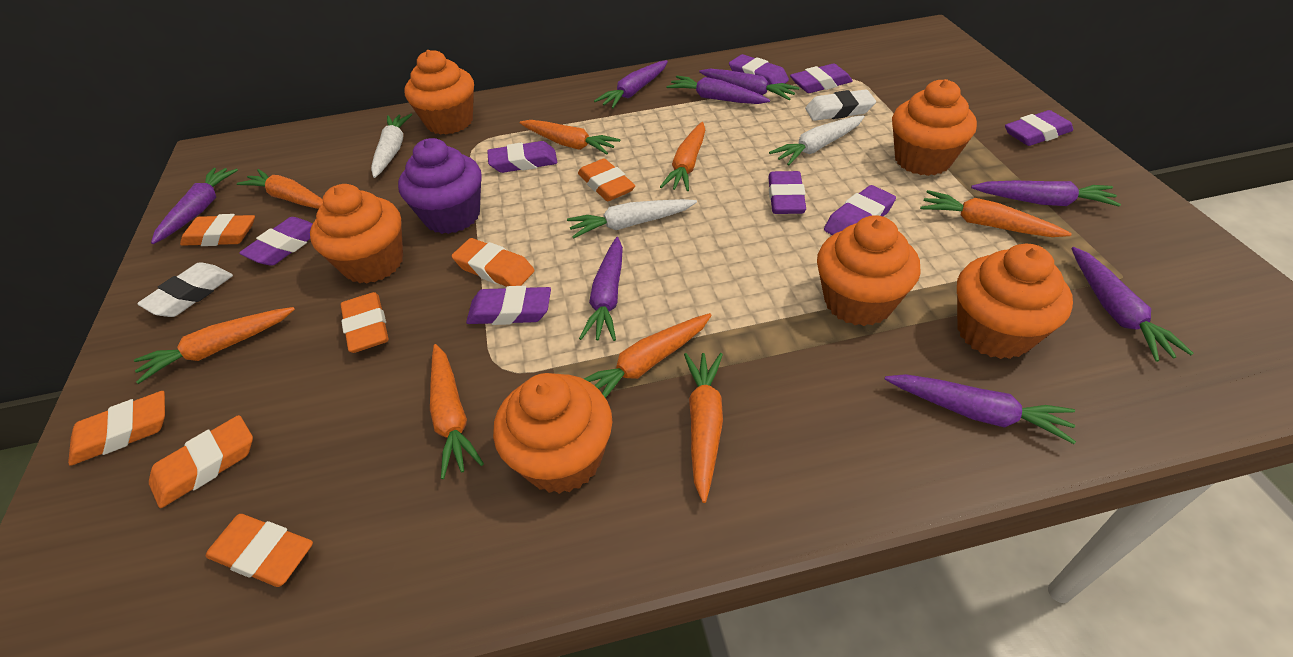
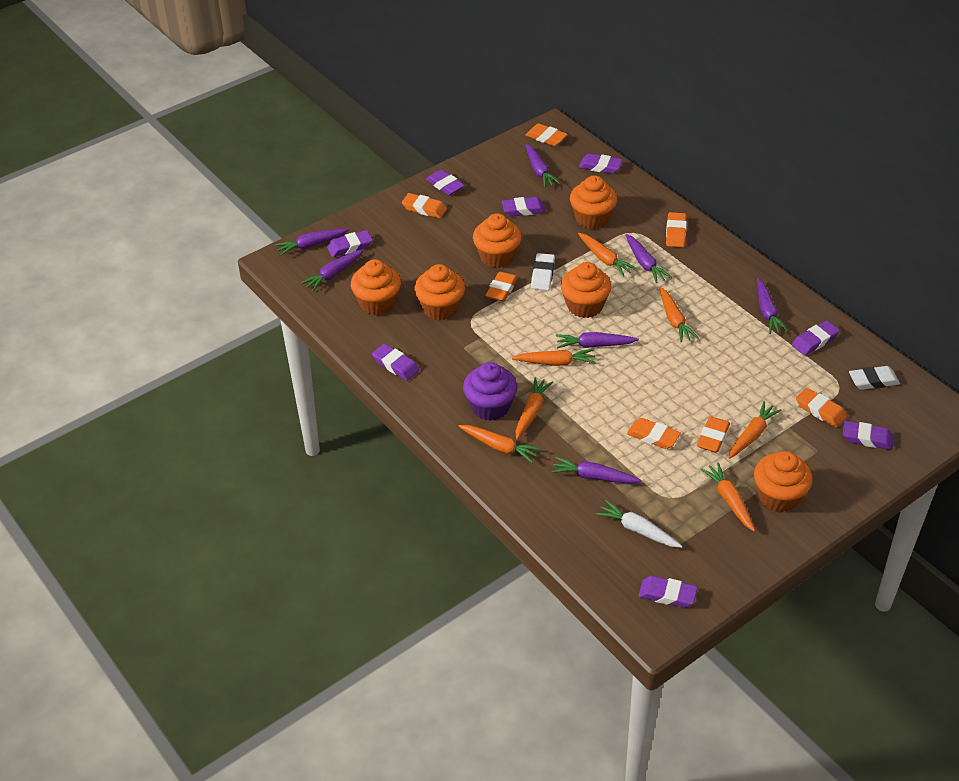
orange carrot: [134,307,295,384] [237,169,323,209] [430,344,484,479] [520,120,620,154] [584,313,712,398] [660,122,705,191] [684,353,723,503] [920,190,1072,237] = 8 -> [458,425,541,463] [512,349,596,366] [515,377,553,440] [578,233,637,277] [659,287,699,342] [700,462,755,531] [729,401,782,459] = 7
purple carrot: [151,168,238,244] [579,237,623,341] [594,60,668,109] [666,76,770,104] [699,69,800,100] [884,374,1076,444] [971,181,1121,207] [1071,247,1194,362] = 8 -> [275,228,350,256] [301,249,364,292] [526,144,561,188] [551,457,642,484] [556,332,639,349] [625,234,672,283] [757,278,788,334] = 7
white carrot: [371,114,412,178] [567,199,697,239] [769,115,865,166] = 3 -> [595,500,682,548] = 1

